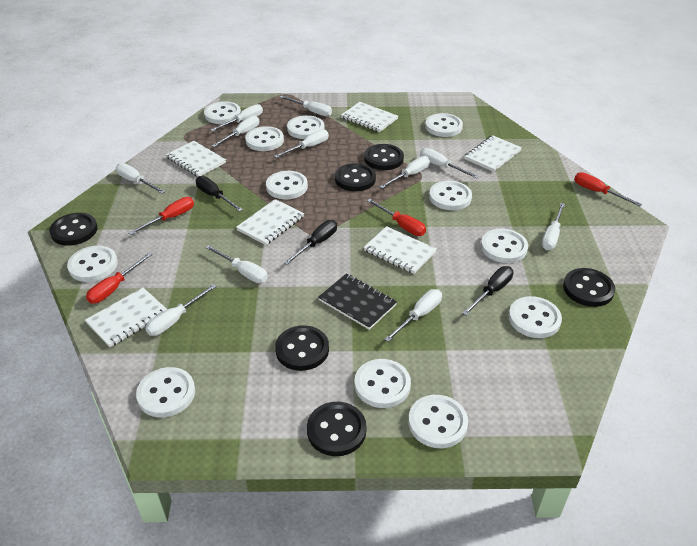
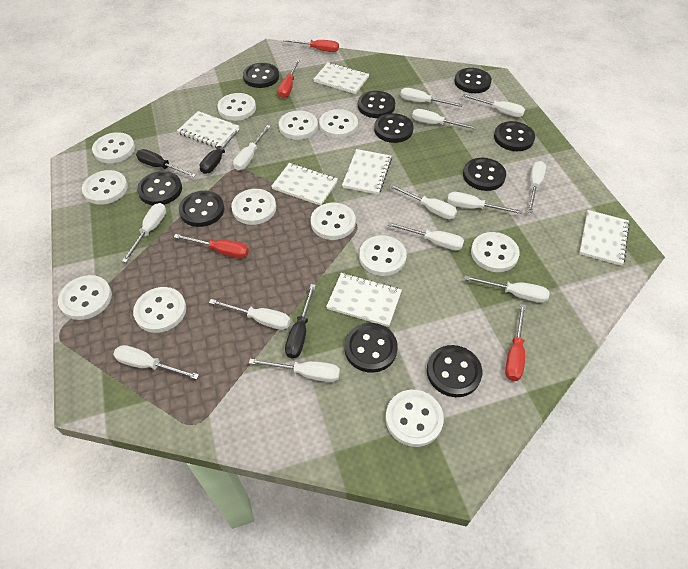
black button: [49,213,97,246] [275,325,329,371] [307,402,367,456] [335,163,376,191] [364,144,404,170] [563,268,615,307] = 6 -> [137,171,182,205] [179,191,224,227] [243,63,279,88] [345,323,398,373] [358,91,395,118] [374,113,414,143] [427,345,482,397] [454,68,492,93] [463,158,506,191] [494,121,535,151] = 10
black notebook: [318,274,397,330] = 1 -> none = 0
white screwdriver: [116,163,165,194] [145,284,217,336] [205,245,268,283] [210,104,263,132] [212,116,259,147] [274,130,329,158] [280,95,332,116] [379,156,430,189] [384,289,442,342] [420,148,479,178] [541,203,565,250] = 11 -> [113,345,199,379] [122,203,166,263] [209,299,291,330] [233,125,271,170] [249,359,340,382] [388,222,464,250] [389,184,457,219] [400,88,463,107] [412,109,477,130] [447,192,523,214] [462,94,525,117] [464,276,550,303] [527,161,546,213] = 13

